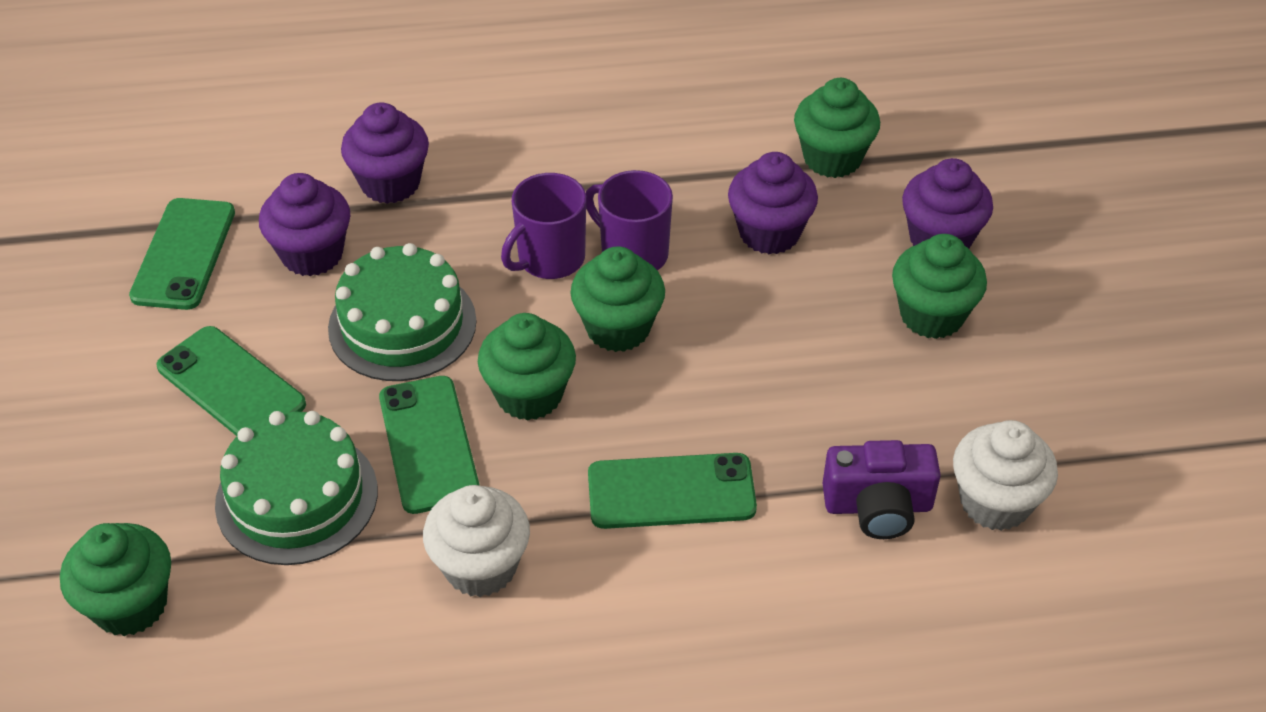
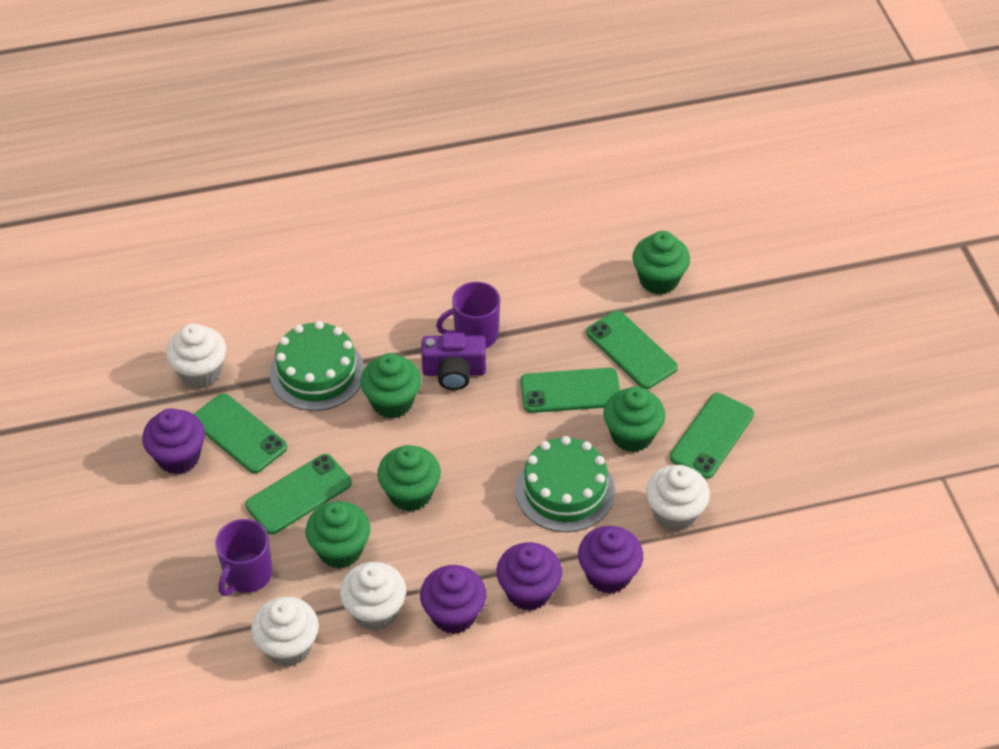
green phone: [129,198,235,310] [156,326,306,436] [379,376,480,514] [588,453,757,529] = 4 -> [194,393,287,474] [245,454,352,535] [521,368,620,413] [586,311,678,389] [670,393,754,479] = 5
white cupcake: [423,485,530,597] [953,420,1058,531] = 2 -> [166,323,226,388] [251,597,319,667] [340,562,406,631] [646,465,710,531] = 4

